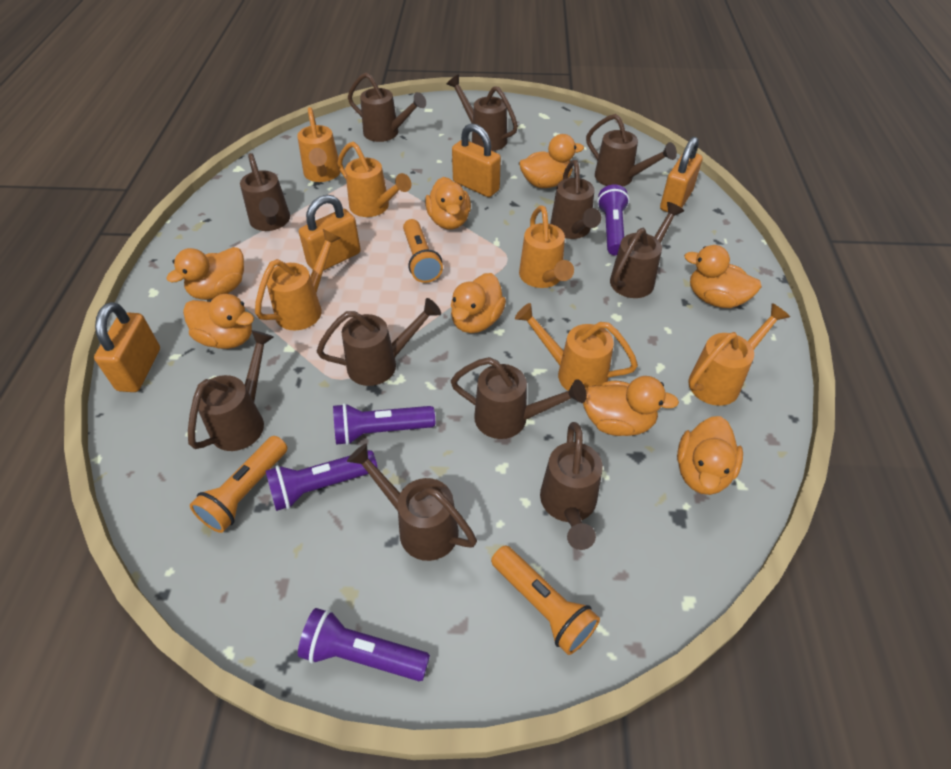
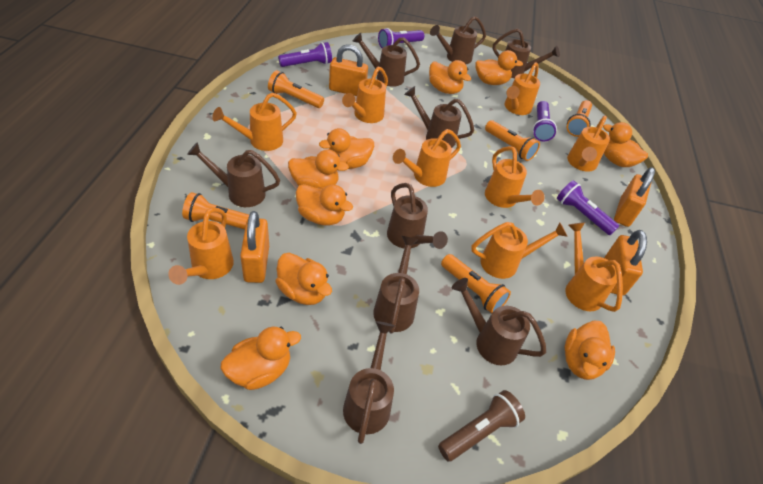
brown flashlight: none = 0 -> [438,390,525,462] = 1
brown watering can: [188,330,274,451] [240,153,290,231] [317,298,441,386] [347,443,477,561] [348,72,426,142] [447,74,518,151] [451,357,587,439] [540,422,603,550] [550,160,601,239] [586,114,677,186] [610,202,684,298] = 11 -> [187,142,280,207] [343,321,395,444] [352,33,420,87] [373,236,419,334] [387,183,448,249] [404,86,474,148] [430,16,486,64] [452,278,546,365] [493,28,560,78] = 9
orange duck: [167,247,244,300] [183,294,254,349] [425,177,471,229] [451,273,506,333] [519,134,584,188] [583,376,679,436] [677,416,743,495] [684,245,762,308] = 8 -> [221,327,301,390] [275,253,332,305] [288,149,349,188] [296,184,353,226] [319,128,374,169] [429,60,471,94] [475,50,523,85] [565,320,615,380] [603,122,648,167] = 9
orange flashlight: [190,436,287,533] [403,219,443,283] [491,545,600,655] = 3 -> [182,192,249,229] [268,70,324,108] [441,254,511,313] [485,120,540,161] [567,100,592,137] = 5
orange watering can: [255,229,341,330] [297,107,341,182] [337,142,411,217] [515,303,638,391] [519,205,574,288] [688,303,790,406] = 6 -> [168,207,234,285] [212,93,297,151] [342,66,388,123] [393,129,461,187] [471,222,568,279] [485,146,545,208] [505,62,540,115] [565,222,623,312] [567,116,610,172] = 9

